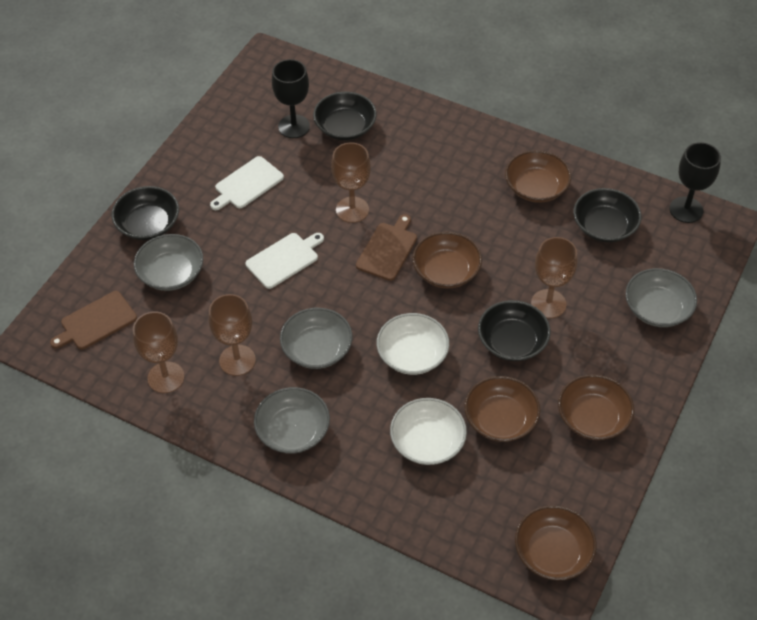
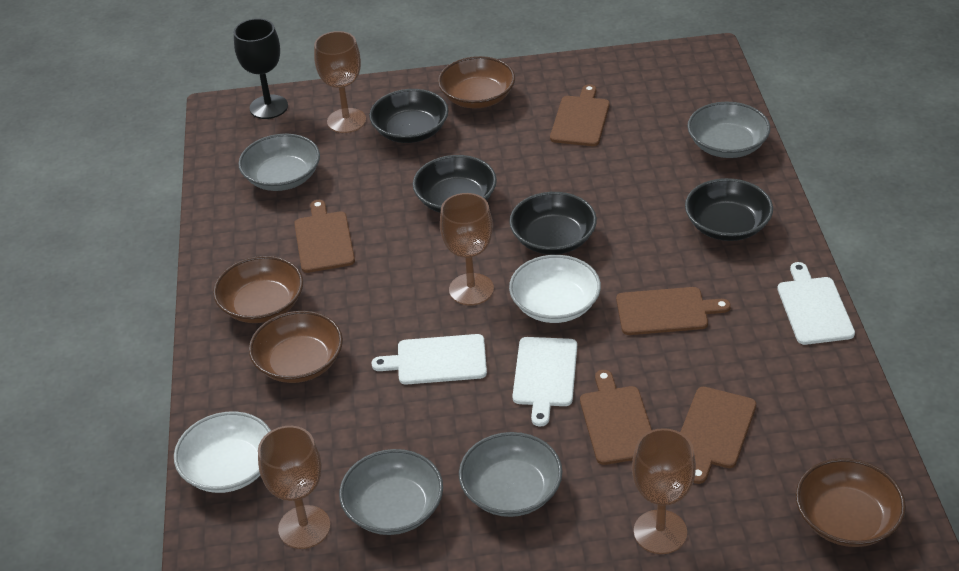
black goblet: [272,59,310,138] [670,142,721,223] = 2 -> [234,18,288,119] = 1
brown bowl: [412,232,482,289] [464,376,540,442] [505,150,571,203] [515,505,596,581] [558,374,634,440] = 5 -> [213,256,303,323] [249,311,343,383] [438,56,515,108] [796,458,906,547] = 4
brown cutting board: [50,291,137,349] [356,214,417,281] = 2 -> [294,200,355,273] [550,84,610,146] [580,370,652,465] [616,287,731,335] [680,387,756,484] = 5
white cutting board: [210,156,284,210] [245,233,324,289] = 2 -> [371,334,487,385] [513,337,577,426] [777,262,855,345] = 3

